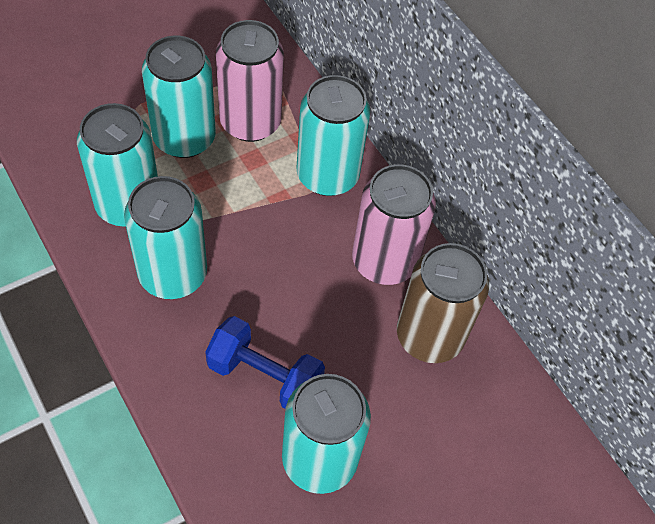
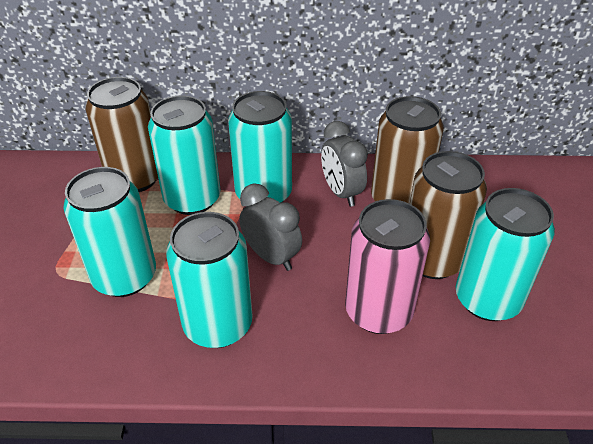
blue dumbbell: [205,316,325,409] = 1 -> none = 0
brown can: [397,243,489,363] = 1 -> [86,77,158,192] [371,96,444,204] [410,151,487,279] = 3
grey clock: none = 0 -> [239,183,302,271] [321,121,368,207] = 2
pink can: [216,20,284,142] [352,164,436,285] = 2 -> [345,199,430,334] = 1

